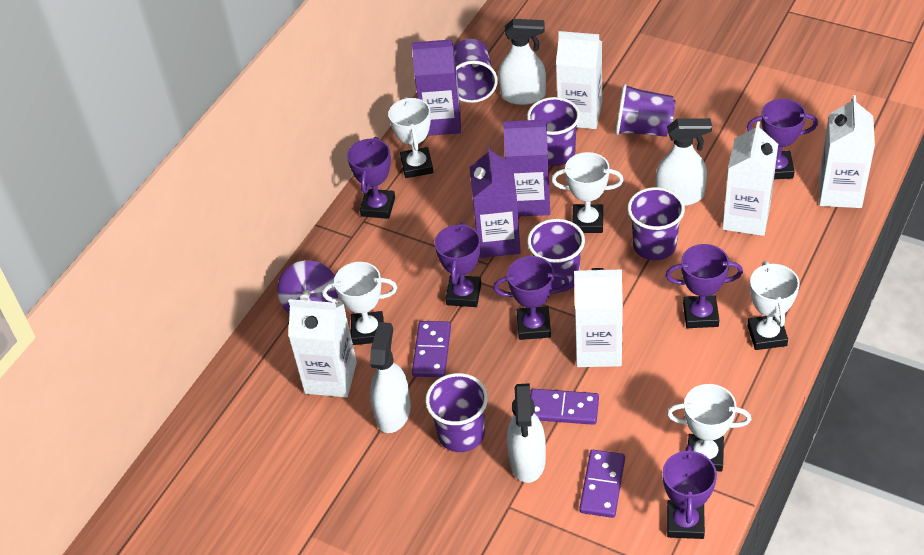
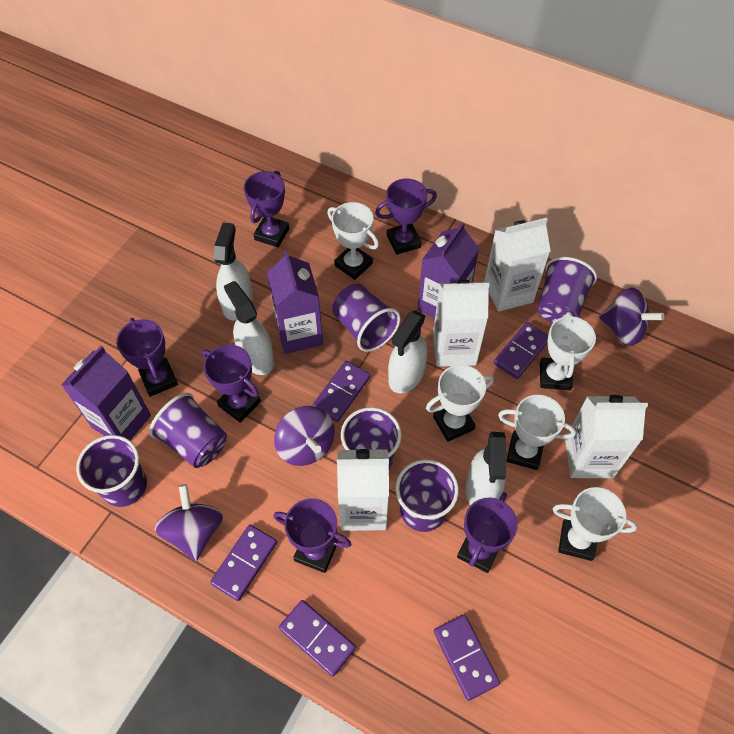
purple domino: [412,321,451,377] [530,389,599,425] [579,450,625,518] = 3 -> [210,524,277,601] [279,600,356,676] [312,361,370,422] [434,615,500,701] [493,322,548,379] = 5
purple spinning top: [277,260,339,314] = 1 -> [154,484,223,561] [274,406,335,466] [599,287,665,346] = 3
white carton: [288,299,357,397] [556,31,602,129] [574,268,623,367] [722,121,778,236] [819,95,875,208] = 5 -> [337,449,389,531] [433,280,489,367] [484,218,551,312] [565,395,648,478] = 4

